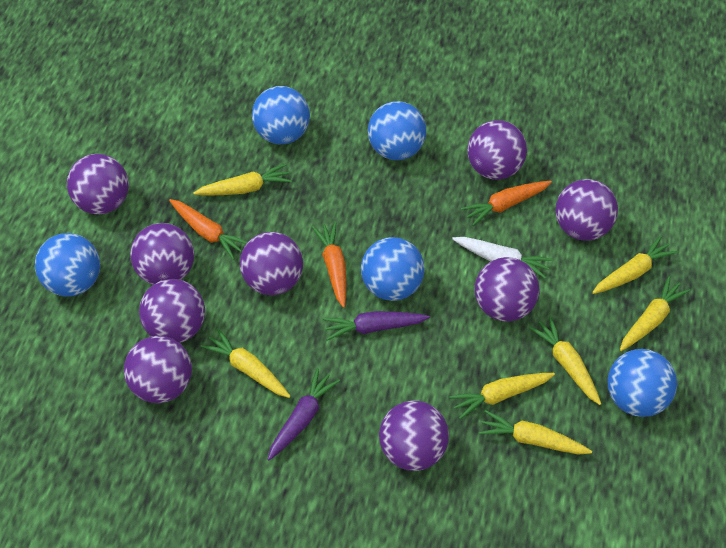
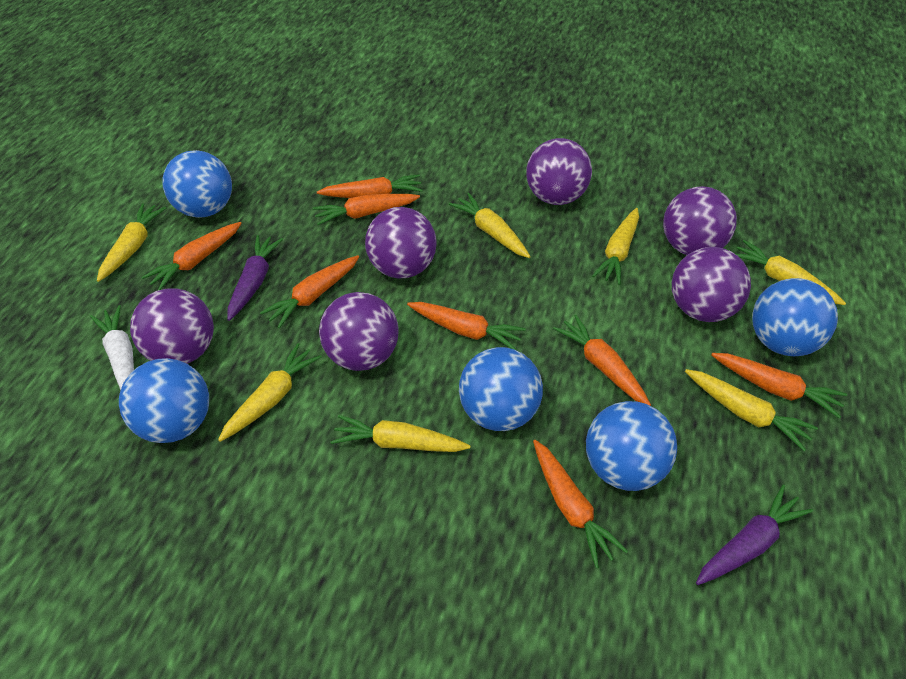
orange carrot: [169,199,248,260] [312,222,346,308] [461,181,552,226] = 3 -> [141,222,242,290] [260,255,359,329] [313,194,420,225] [317,174,423,198] [407,302,526,350] [533,440,628,568] [553,315,651,406] [711,353,847,418] = 8
purple ball: [67,154,129,215] [124,336,192,403] [130,223,194,285] [139,279,205,343] [240,232,303,295] [379,401,449,471] [467,120,527,180] [475,257,540,322] [555,179,618,241] = 9 -> [130,288,214,364] [319,292,399,371] [365,207,437,278] [526,138,592,205] [663,186,737,255] [672,247,751,322] = 6

